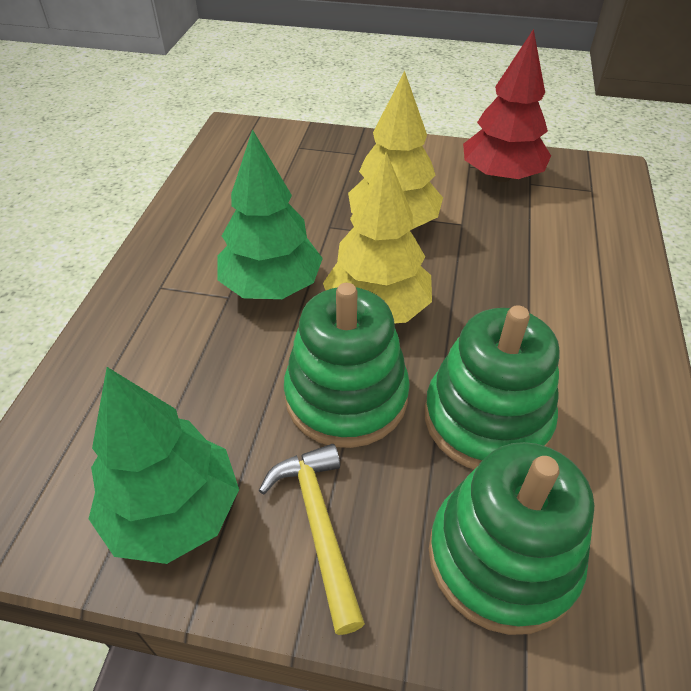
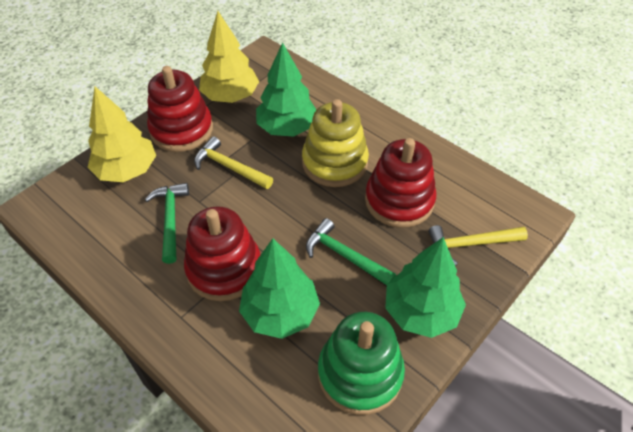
green hammer: none = 0 -> [145,183,189,264] [306,218,396,285] = 2
green stacking toy: [284,283,410,448] [425,305,560,469] [429,442,594,635] = 3 -> [318,312,405,415] = 1
green tree: [89,367,239,564] [218,129,323,299] = 2 -> [239,239,320,339] [256,42,316,136] [385,237,466,338] = 3
red stacking toy: none = 0 -> [147,66,213,152] [184,206,261,301] [365,138,437,228] = 3
red tree: [463,29,551,182] = 1 -> none = 0
yellow hammer: [259,444,365,635] = 1 -> [194,136,273,189] [428,225,528,266] = 2
yellow stacking toy: none = 0 -> [302,99,369,187] = 1

